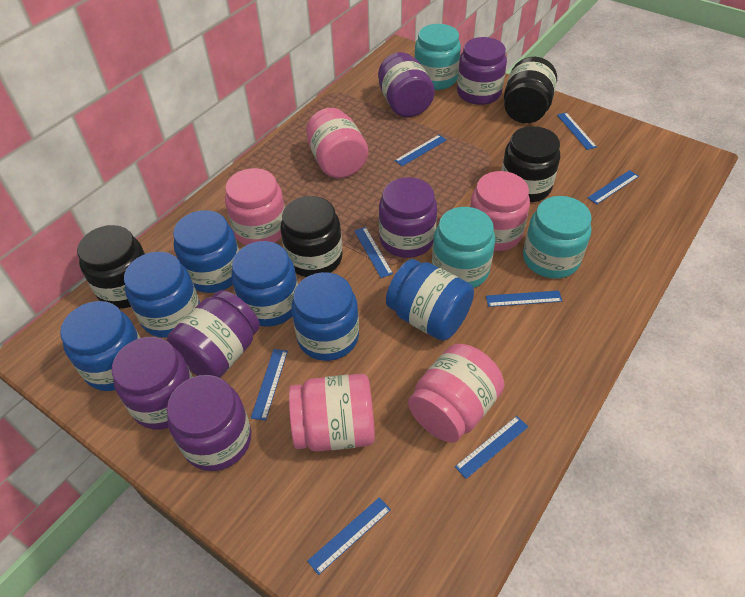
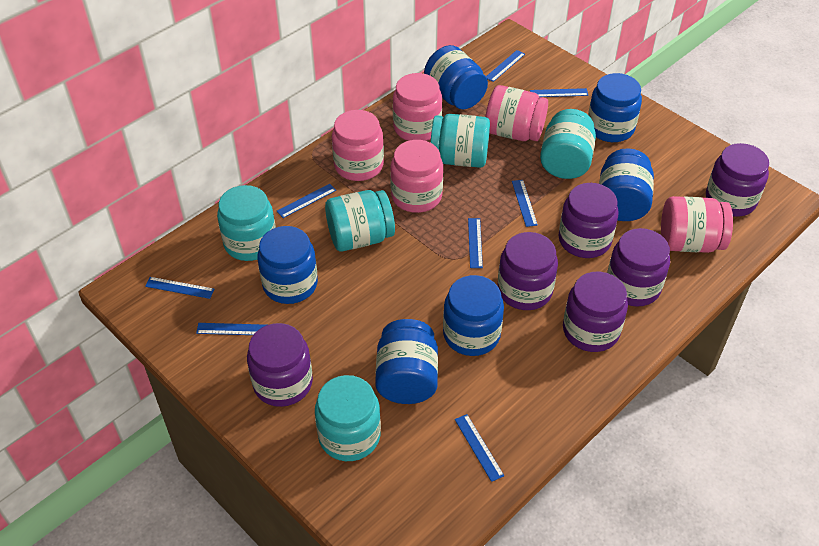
black jar: [77,225,145,309] [280,196,343,277] [501,126,560,202] [504,57,557,123] = 4 -> none = 0
turquoise jar: [414,24,461,90] [432,207,495,288] [523,196,592,279] = 3 -> [217,185,276,261] [315,375,381,461] [325,190,395,252] [430,114,490,168] [540,109,596,179] = 5

